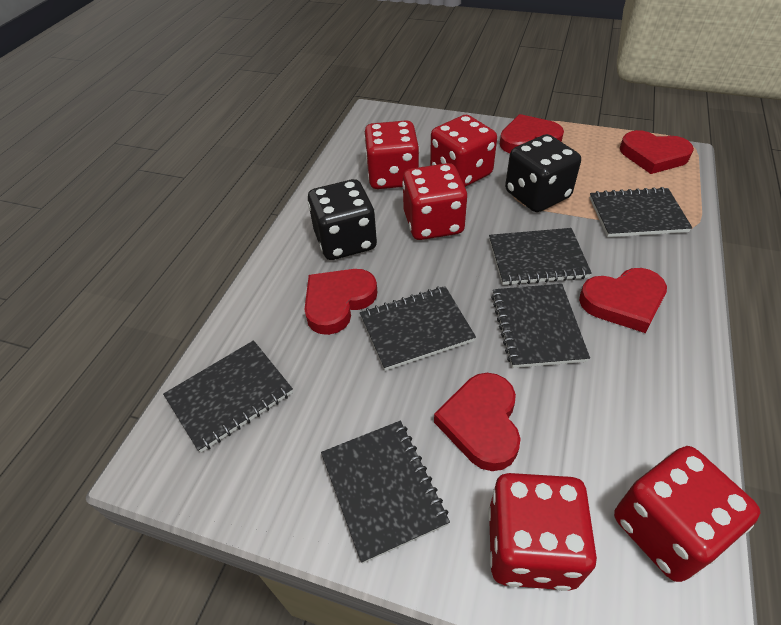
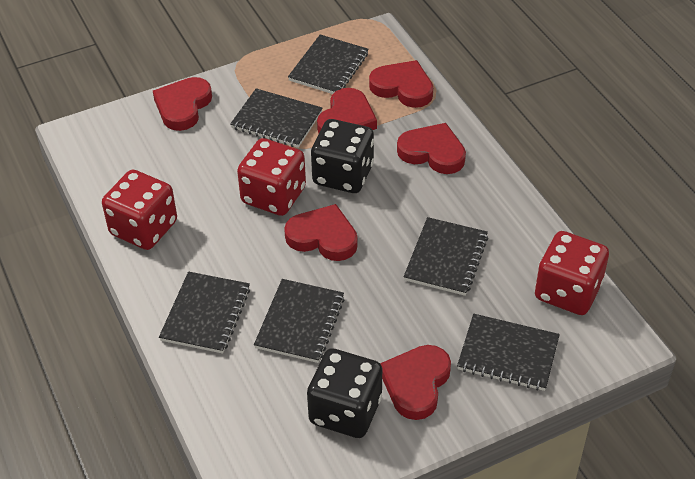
red dice: [364,120,419,189] [402,163,467,240] [430,115,497,187] [488,473,597,591] [614,446,761,582] = 5 -> [102,170,177,250] [237,138,306,216] [535,231,609,315] = 3
red heart: [304,269,377,335] [434,373,521,471] [500,114,564,153] [579,268,667,333] [620,130,694,174] = 5 -> [153,77,212,131] [284,204,358,261] [317,88,377,133] [369,60,433,108] [380,345,451,420] [397,123,466,174] = 6

